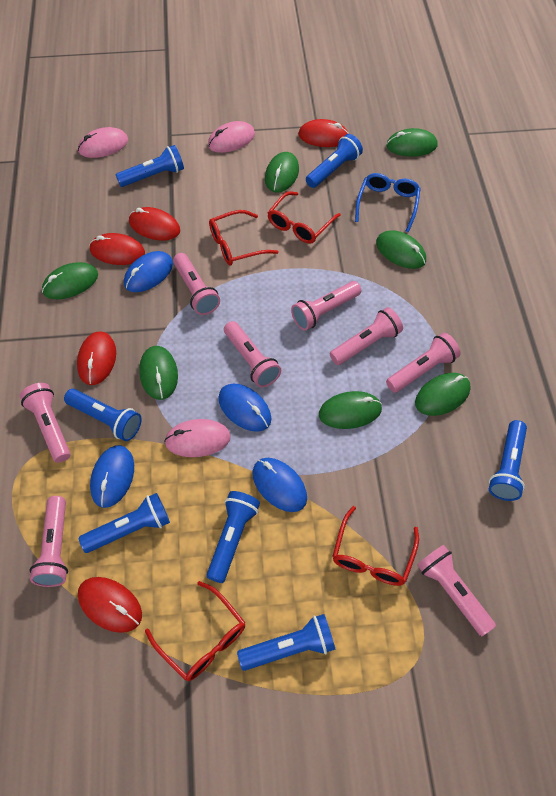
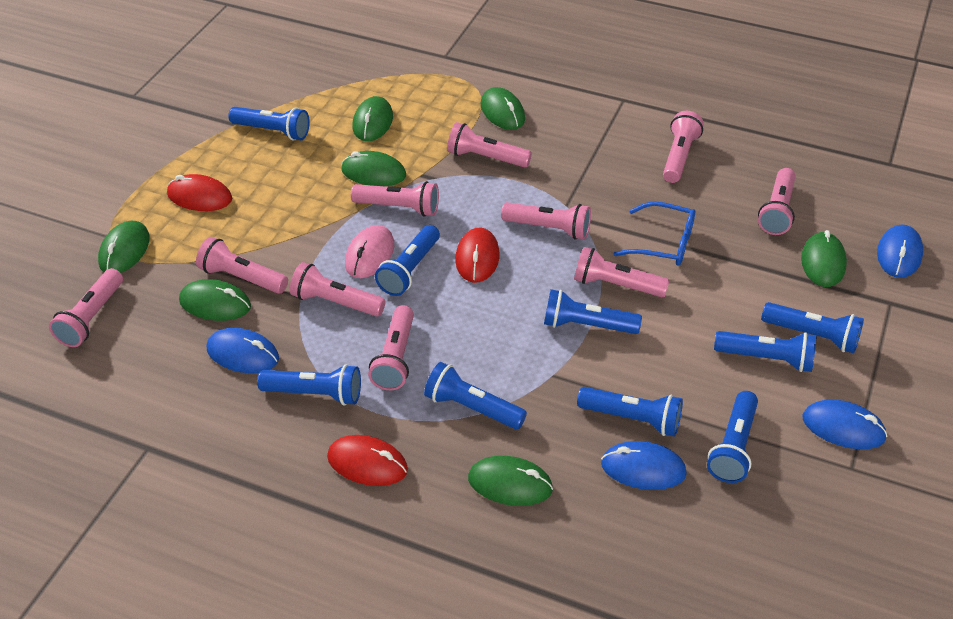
blue flashlight: [64,389,142,441] [79,493,170,553] [116,145,184,187] [207,491,260,583] [237,614,335,671] [306,134,363,188] [489,420,527,501] = 7 -> [228,107,310,141] [257,364,361,405] [375,225,440,296] [424,362,527,430] [544,289,642,334] [577,387,683,437] [707,391,758,483] [714,331,817,372] [761,302,864,353] = 9
pink flashlight: [20,383,71,463] [29,496,68,587] [173,253,220,315] [224,321,281,387] [291,281,361,331] [330,307,403,365] [386,333,460,393] [417,545,496,636] = 8 -> [49,268,123,347] [196,237,288,294] [290,262,386,317] [351,181,439,217] [368,305,414,390] [447,122,532,168] [501,202,591,240] [574,247,670,297] [663,111,704,183] [758,168,796,235] = 10
pink mouse: [78,127,128,158] [164,419,231,457] [208,121,255,153] = 3 -> [345,225,394,278] = 1
red glasses: [145,581,245,681] [209,210,279,265] [267,191,341,244] [332,506,419,586] = 4 -> none = 0
red mouse: [77,331,116,385] [78,577,142,633] [90,233,145,265] [129,207,180,240] [298,119,349,147] = 5 -> [167,174,232,211] [327,435,408,486] [455,227,499,283] = 3

